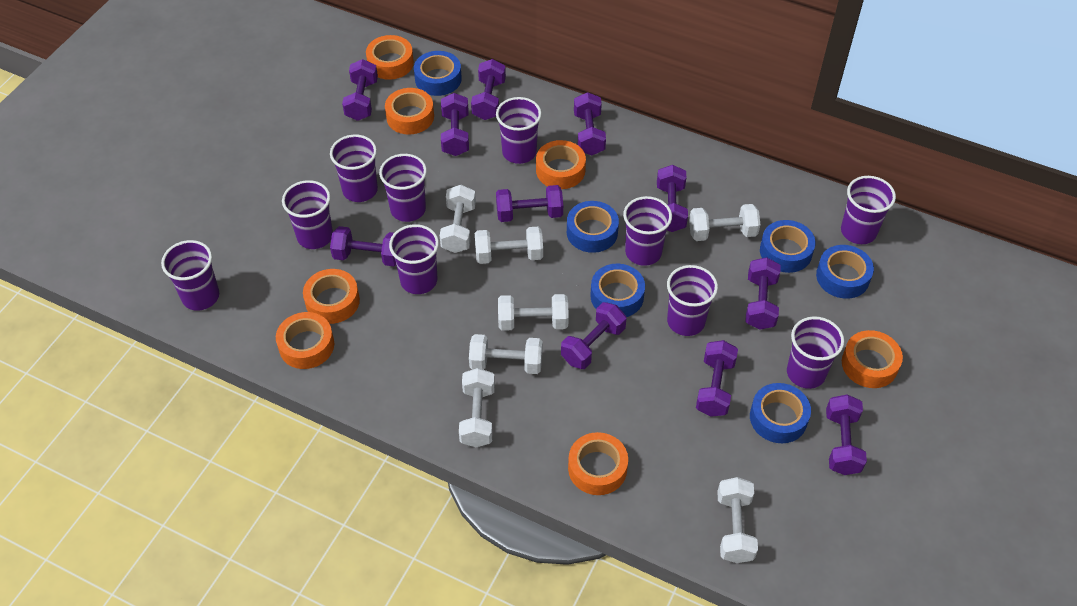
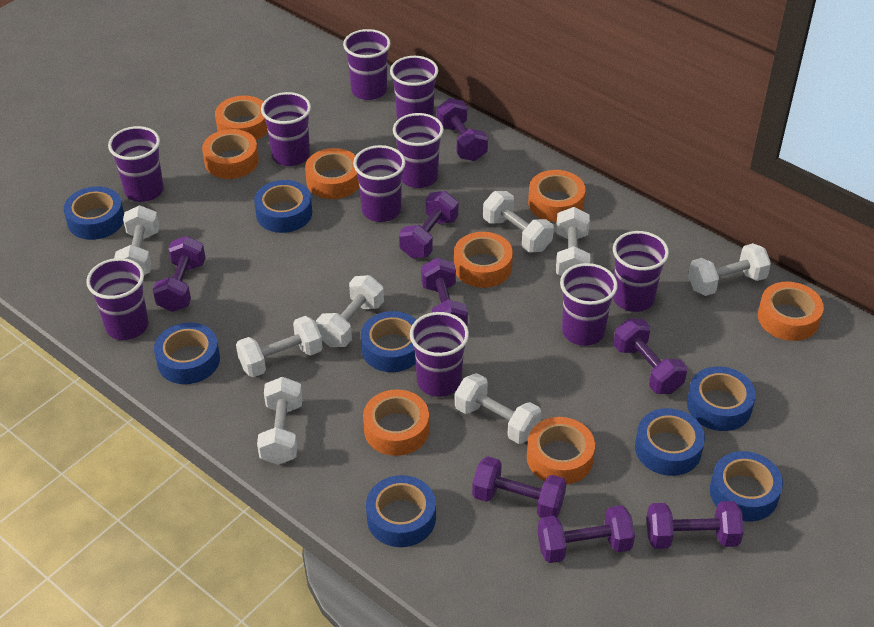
blue tape: [414,51,462,96] [567,201,619,253] [590,264,645,317] [750,383,811,443] [760,220,815,273] [816,245,874,299] = 6 -> [64,186,124,240] [154,323,220,384] [254,180,312,233] [361,311,416,372] [366,475,436,547] [635,408,705,476] [687,366,756,431] [710,451,783,522] = 8
orange tape: [276,312,334,369] [303,269,360,324] [366,35,414,80] [385,88,434,134] [536,140,586,189] [568,432,628,495] [842,330,903,388] = 7 -> [202,129,259,179] [215,95,268,140] [305,148,359,199] [363,389,429,456] [454,232,513,288] [527,417,595,485] [528,170,585,222] [758,282,824,341] = 8
purple dumbbell: [330,226,396,266] [342,59,378,121] [441,93,469,156] [471,59,506,120] [496,185,563,222] [561,302,627,369] [574,92,606,155] [657,165,688,232] [696,340,738,417] [745,257,781,330] [826,395,867,475] = 11 -> [153,236,205,312] [399,191,458,258] [421,258,468,326] [437,98,488,161] [472,456,567,518] [538,505,635,563] [613,319,687,394] [647,501,744,549] = 8
white dumbbell: [440,185,476,253] [459,368,495,447] [469,334,543,374] [475,227,543,264] [498,294,569,331] [689,204,760,241] [717,477,758,563] = 7 -> [114,205,159,275] [236,316,323,377] [257,377,303,465] [316,275,384,347] [455,373,541,444] [483,191,554,253] [556,207,590,276] [688,243,771,296] = 8

